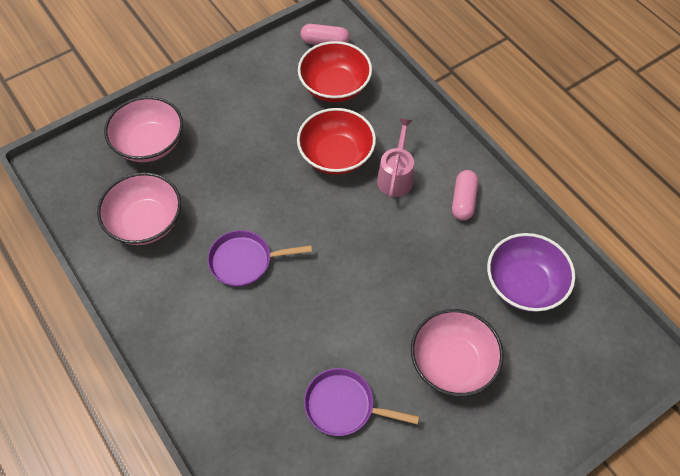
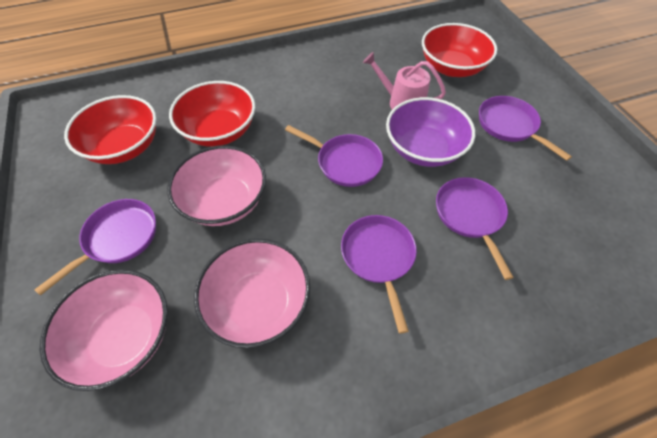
pink capsule: [301,24,350,45] [452,170,478,221] = 2 -> none = 0
purple pan: [207,230,312,287] [304,368,419,436] = 2 -> [34,199,156,296] [285,125,383,187] [341,215,417,334] [436,177,514,280] [479,96,572,161] = 5
red bowl: [297,108,376,175] [298,41,372,102] = 2 -> [64,95,157,164] [169,81,255,147] [422,23,497,77] = 3

